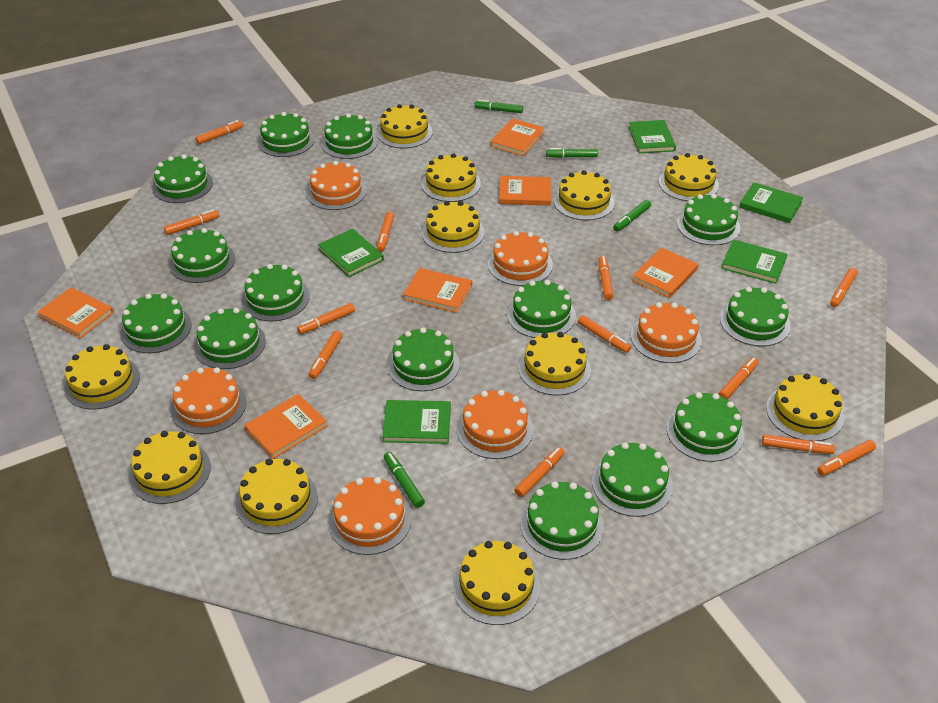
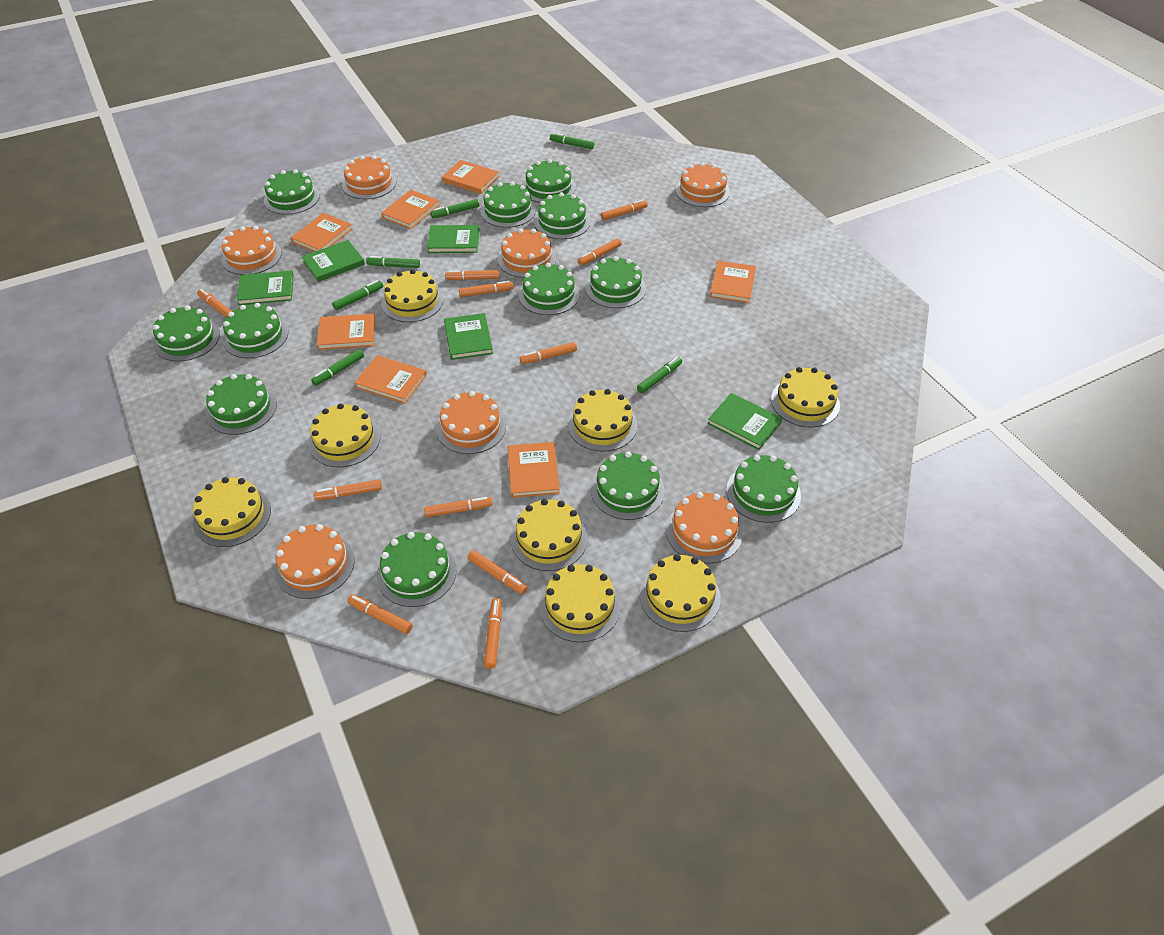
green cake: [120,293,192,353] [152,155,213,203] [169,228,235,283] [194,308,266,369] [241,264,310,322] [258,112,315,157] [321,114,378,159] [388,327,460,391] [507,280,576,338] [520,481,604,560] [592,442,673,517] [666,392,744,462] [677,194,740,245] [720,287,791,346] = 14 -> [153,306,220,362] [206,374,277,435] [223,303,288,358] [264,169,320,215] [377,532,457,607] [480,182,536,228] [518,263,580,315] [523,159,576,203] [534,192,590,239] [585,256,646,308] [591,452,665,520] [726,455,801,523] = 12
green marker: [384,452,425,508] [474,100,523,113] [546,148,598,158] [613,200,651,231] = 4 -> [311,349,364,386] [332,280,383,310] [366,256,420,268] [430,199,479,218] [550,133,594,149] [637,357,682,393] = 6
orange book: [37,287,114,339] [244,394,327,459] [403,268,472,313] [490,118,545,156] [499,176,551,205] [632,248,698,298] = 6 -> [291,213,353,252] [317,314,375,350] [354,355,427,404] [381,190,440,229] [442,160,499,194] [508,442,560,498] [710,261,756,303] = 7
orange cake: [170,367,247,434] [306,161,367,210] [328,477,412,555] [457,390,533,459] [488,231,553,286] [631,302,702,363] = 6 -> [221,226,282,275] [274,524,355,599] [342,155,396,199] [436,391,506,454] [497,229,556,278] [666,492,743,564] [675,162,730,207] = 7
orange marker: [164,209,219,235] [195,120,243,144] [297,303,355,334] [308,330,342,379] [377,212,394,252] [514,447,565,497] [578,315,631,353] [598,256,614,300] [718,357,759,399] [762,434,835,454] [817,440,876,476] [830,268,858,307] = 12 -> [197,289,232,317] [313,479,382,500] [347,594,413,634] [424,497,492,517] [445,270,500,280] [459,281,514,297] [467,550,528,594] [484,598,502,669] [520,342,577,364] [578,238,622,266] [601,200,648,220] = 11
yellow cake: [64,344,140,410] [129,431,211,504] [236,459,318,534] [377,104,433,148] [421,153,481,202] [422,201,485,253] [453,541,540,625] [518,332,591,395] [554,170,614,220] [659,153,719,201] [766,373,844,441] = 11 -> [193,477,271,547] [309,403,380,467] [381,269,443,322] [511,499,588,571] [539,564,621,642] [568,389,637,452] [640,554,721,632] [771,367,840,428] = 8

